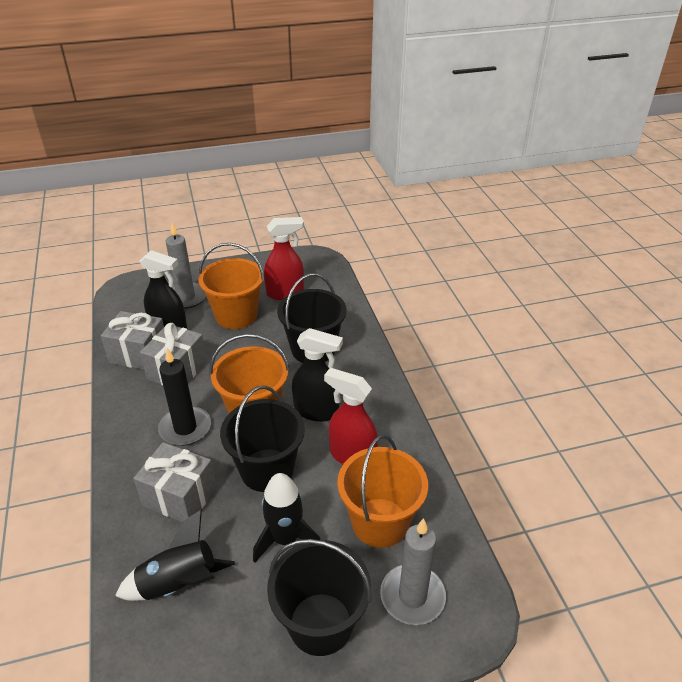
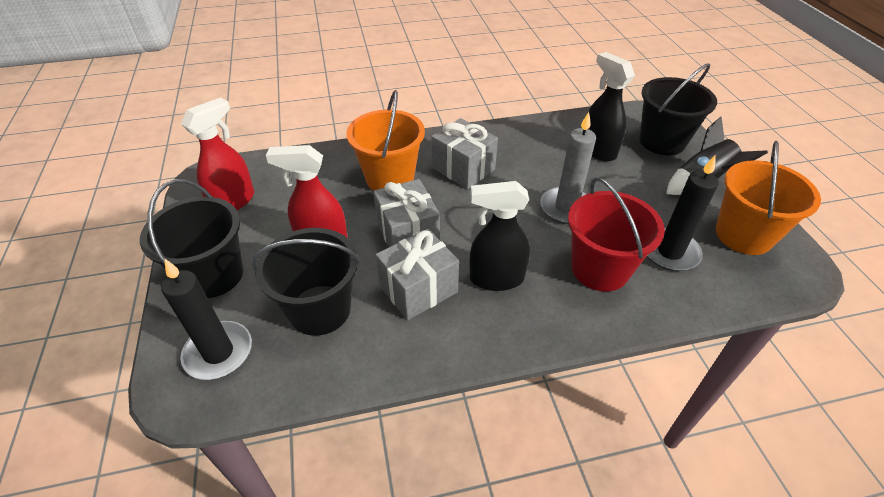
black candle: [158,348,211,446] = 1 -> [161,259,252,380] [647,155,719,271] = 2
black rocket: [115,509,235,601] [253,473,320,563] = 2 -> [666,116,768,195] = 1
grey candle: [166,223,206,309] [380,518,446,625] = 2 -> [540,112,596,224] = 1
orange bucket: [198,243,265,329] [210,334,290,414] [337,435,428,548] = 3 -> [346,90,425,190] [716,141,821,255] = 2
red bucket: none = 0 -> [568,177,665,291] = 1

